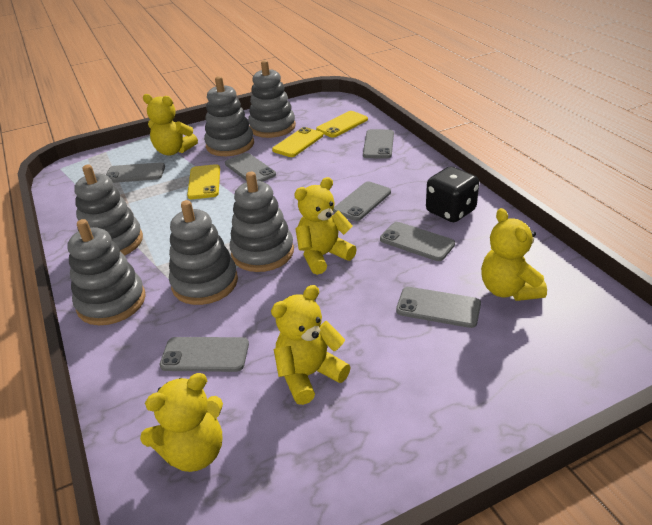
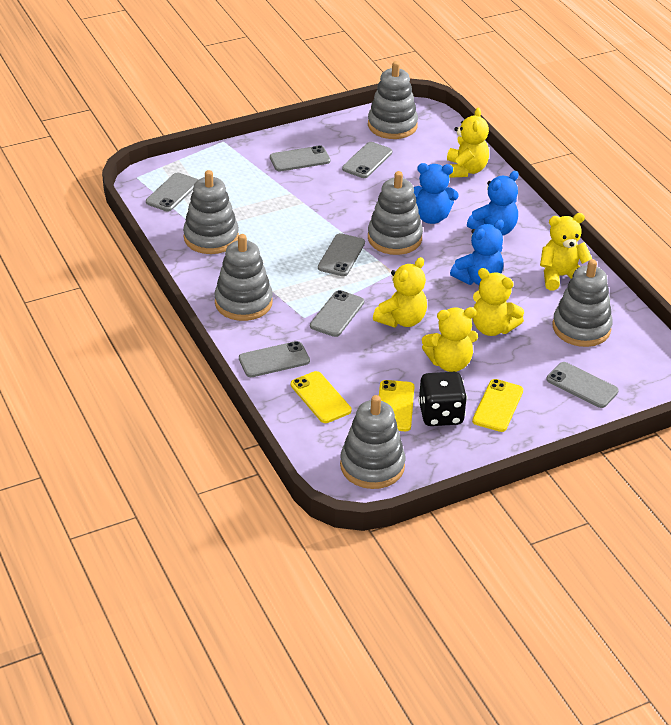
blue teddy bear: none = 0 -> [414,163,458,224] [450,219,504,285] [467,171,519,236] = 3

